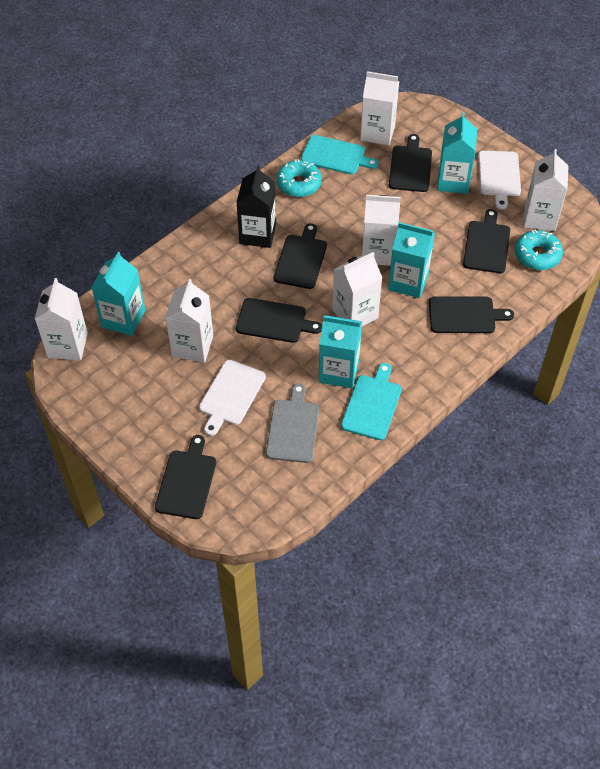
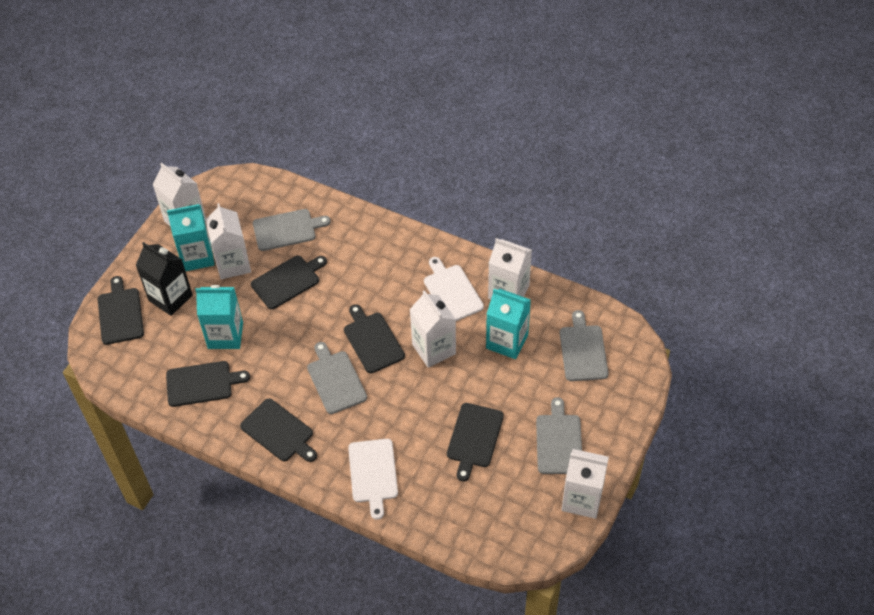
grey cutting board: [266,384,319,463] = 1 -> [253,209,331,251] [307,342,367,414] [536,397,582,474] [560,310,608,381] = 4
turquoise carton: [91,252,145,336] [319,315,362,388] [388,222,435,298] [437,112,477,194] = 4 -> [167,204,215,271] [195,285,243,349] [486,289,531,359] = 3
turquoise cutting board: [301,135,379,175] [341,363,401,440] = 2 -> none = 0
turquoise donut: [276,159,322,197] [515,230,563,270] = 2 -> none = 0
white carton: [35,278,88,360] [165,279,213,363] [332,252,382,326] [360,71,399,145] [362,195,401,266] [524,149,568,231] = 6 -> [152,163,206,227] [205,203,251,279] [409,290,456,368] [488,238,532,300] [562,449,609,519] = 5

